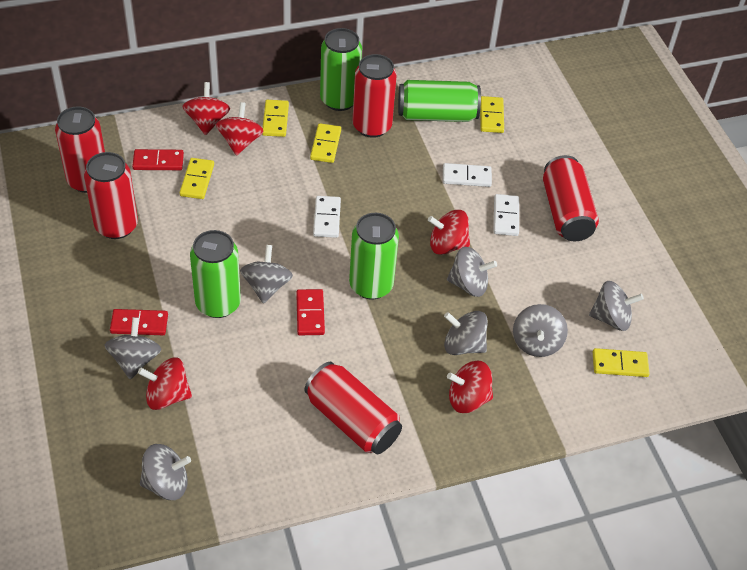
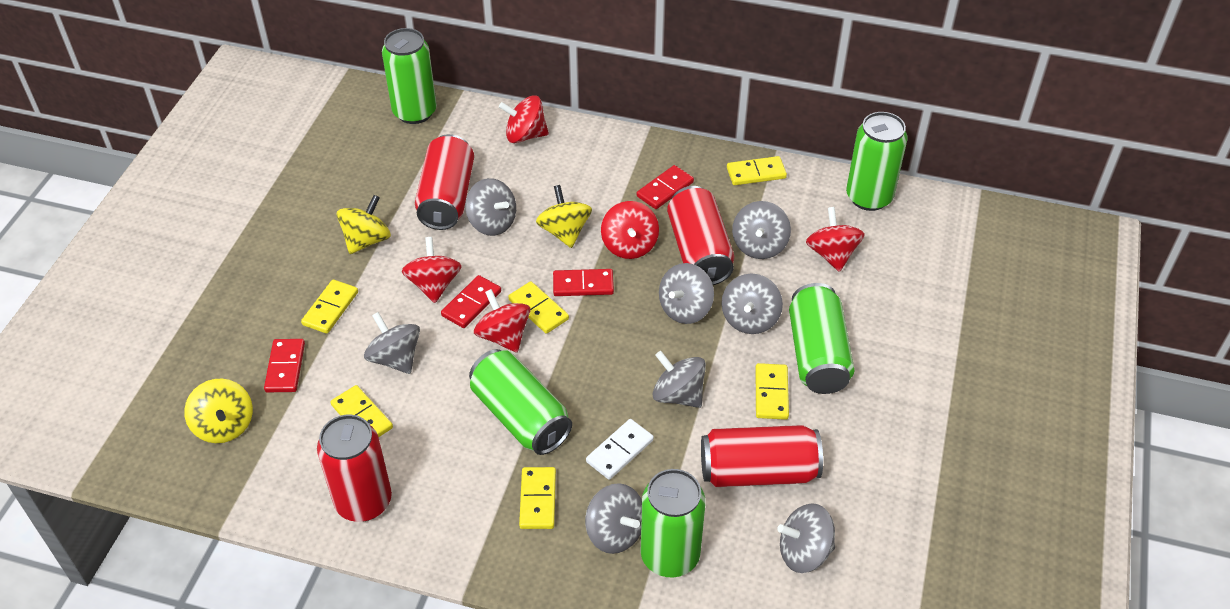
green can: [190,230,241,318] [320,28,362,111] [349,213,399,300] [398,80,481,122] = 4 -> [382,28,437,124] [469,349,572,455] [640,469,705,577] [789,283,855,394] [846,112,908,211] = 5
grey spinning top: [105,317,161,379] [140,444,191,500] [240,245,293,304] [444,311,488,355] [447,247,497,297] [513,304,568,357] [589,281,644,331] = 7 -> [364,312,420,374] [465,178,516,236] [585,483,642,554] [652,351,706,408] [659,263,714,324] [721,273,783,334] [732,201,791,259] [777,503,835,573] = 8
red can: [55,106,105,193] [84,152,138,239] [305,362,402,454] [353,54,397,138] [543,155,599,241] = 5 -> [317,415,392,522] [415,134,474,230] [667,186,734,285] [701,425,823,487] = 4
red domino: [110,309,168,335] [132,149,184,170] [296,289,325,335] = 3 -> [264,339,305,392] [441,275,501,328] [553,269,614,296] [637,165,694,209] = 4
white domino: [313,196,341,238] [443,163,492,187] [494,194,519,236] = 3 -> [586,419,654,480] = 1
yellow domino: [180,158,214,199] [262,100,289,137] [310,123,341,163] [480,96,504,133] [593,348,650,377] = 5 -> [301,280,358,334] [331,385,393,437] [508,281,569,334] [519,467,556,529] [727,156,787,185] [755,363,789,420] = 6
yellow spinning top: none = 0 -> [184,379,253,443] [337,195,391,254] [536,185,592,248] = 3

